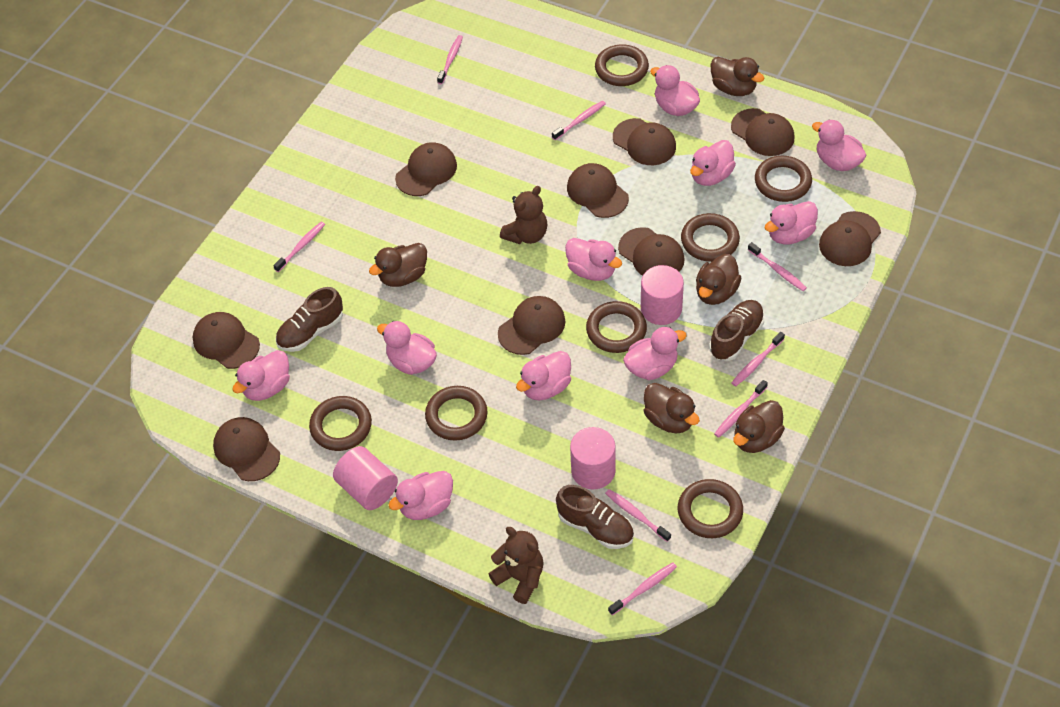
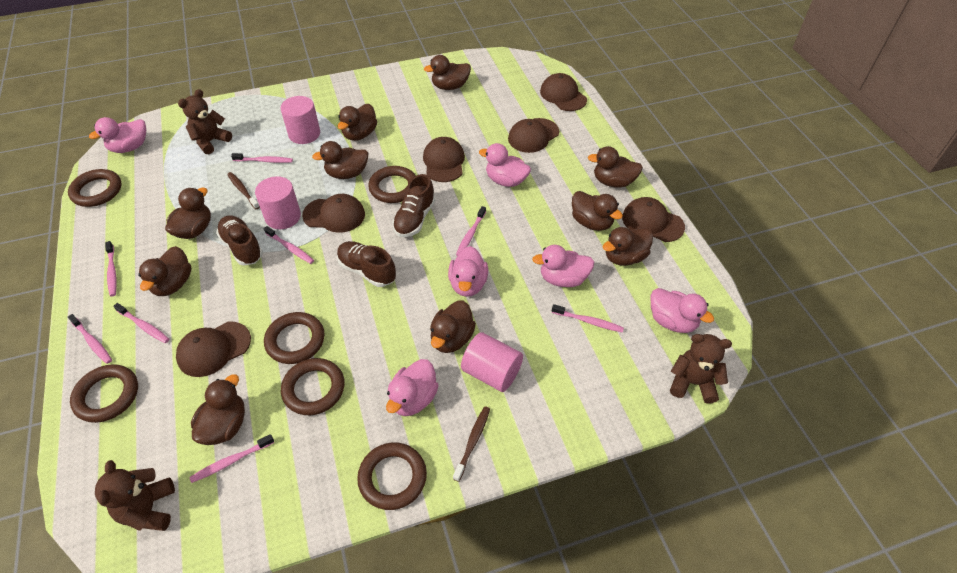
brown cap: [193,312,260,369] [213,417,280,481] [395,142,457,196] [498,296,565,355] [567,163,629,218] [613,118,676,165] [618,227,685,276] [731,108,794,156] [819,211,881,266] = 9 -> [176,322,251,377] [302,194,365,233] [423,137,465,182] [508,118,559,153] [540,73,587,111] [622,197,685,242] = 6
brown duck: [369,243,427,287] [644,383,700,433] [696,254,742,305] [710,57,764,96] [733,400,785,453] = 5 -> [138,246,192,296] [165,188,211,239] [191,374,245,445] [312,141,368,179] [337,104,377,141] [424,55,471,90] [430,300,476,353] [572,191,623,231] [588,146,643,188] [602,227,653,266] = 10
brown ring: [309,396,372,451] [425,386,488,441] [586,301,647,353] [595,44,649,86] [678,479,743,538] [681,213,740,262] [755,156,812,202] = 7 -> [68,169,122,207] [70,364,138,423] [264,312,325,364] [281,358,345,415] [357,442,427,510] [368,166,416,203] = 6
brown teddy bear: [489,527,544,604] [500,186,547,244] = 2 -> [95,460,175,531] [178,89,232,154] [670,334,732,404] = 3
brown toothbrush: none = 0 -> [227,172,260,209] [453,406,490,482] = 2
pink duck: [232,350,290,401] [377,321,437,375] [389,471,453,520] [516,351,571,400] [565,238,622,281] [623,327,687,380] [650,65,700,116] [690,140,736,186] [765,201,818,245] [812,119,867,171] = 10 -> [89,117,146,153] [386,359,439,416] [448,246,488,297] [479,143,531,187] [532,245,594,287] [650,288,714,333] = 6

